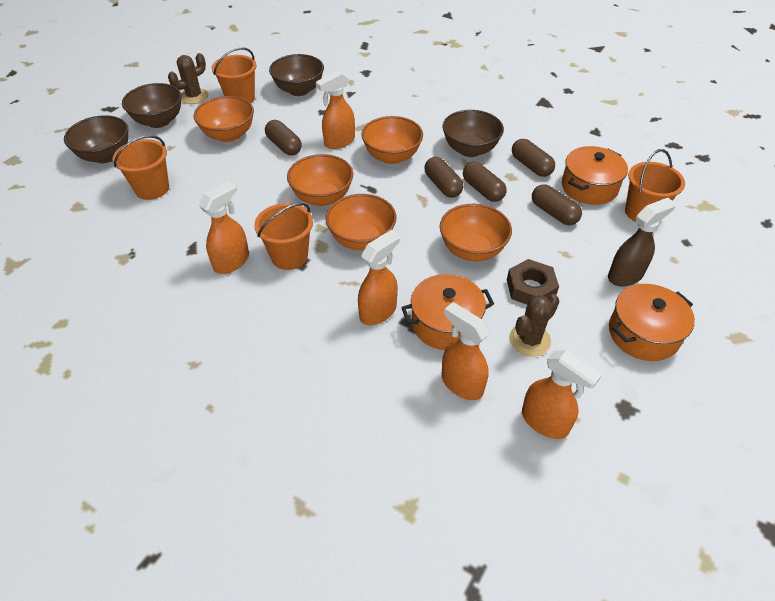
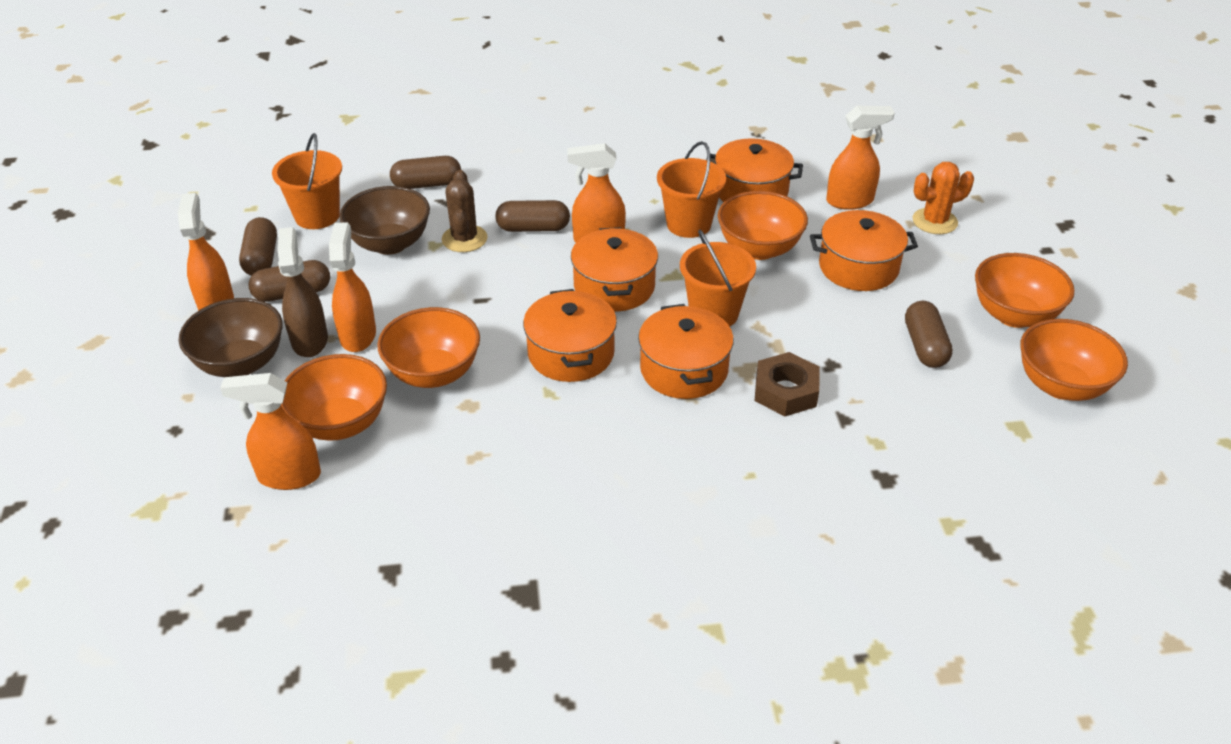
brown bowl: [64,115,128,164] [122,83,182,128] [269,54,324,96] [443,110,504,157] = 4 -> [179,298,283,377] [340,186,430,255] = 2
brown cactus: [168,53,208,104] [509,294,560,357] = 2 -> [442,170,488,252] = 1
orange bucket: [113,135,169,200] [212,47,256,103] [254,203,313,270] [625,149,685,222] = 4 -> [272,133,342,229] [657,141,726,238] [680,230,756,327] = 3
orange cactus: none = 0 -> [912,162,974,234] = 1
orange pot: [401,274,494,350] [562,146,628,205] [609,284,695,361] = 3 -> [523,289,617,382] [571,227,658,312] [638,304,734,399] [706,138,803,202] [810,210,918,291] = 5

